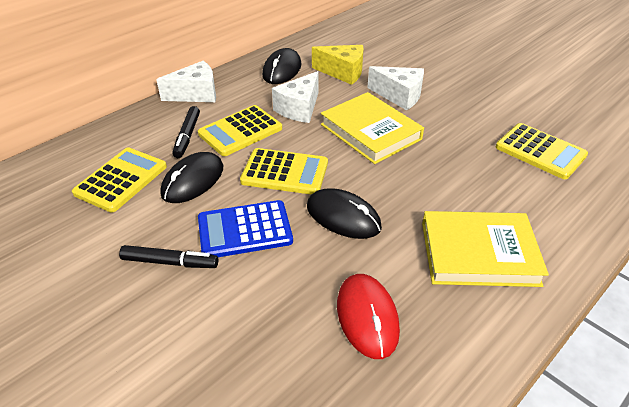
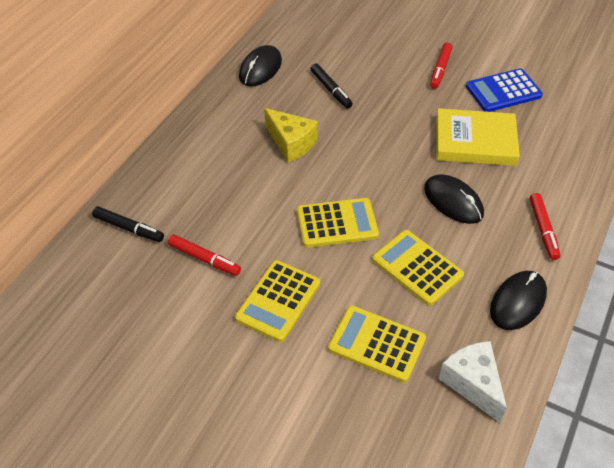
red marker: none = 0 -> [168,234,241,276] [430,42,452,89] [530,193,560,260] = 3
red mouse: [337,274,400,359] = 1 -> none = 0
white cheese: [156,61,216,102] [272,71,319,123] [367,66,424,110] = 3 -> [438,341,507,422] = 1
yellow book: [321,92,424,164] [422,211,549,287] = 2 -> [436,108,520,166] = 1

